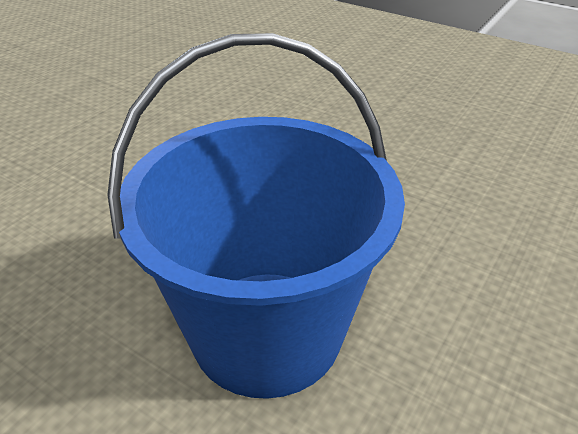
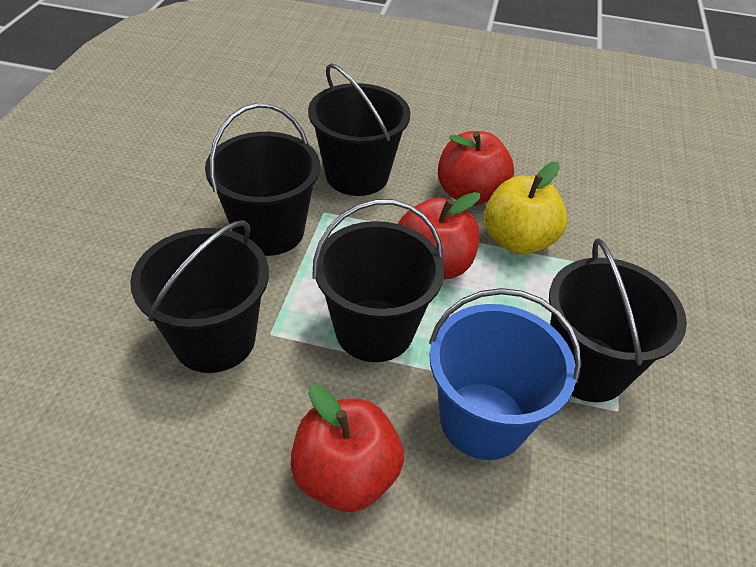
black bucket: none = 0 -> [130,220,269,373] [205,103,320,256] [308,63,411,196] [312,199,445,362] [549,238,687,402] = 5
red apple: none = 0 -> [290,385,404,512] [398,192,480,280] [438,131,514,206] = 3
yellow apple: none = 0 -> [484,162,567,255] = 1

